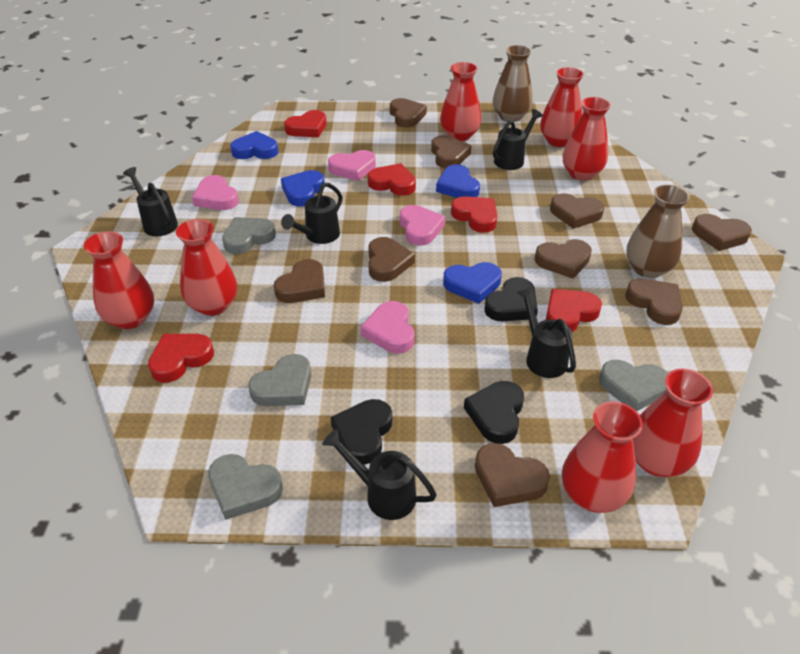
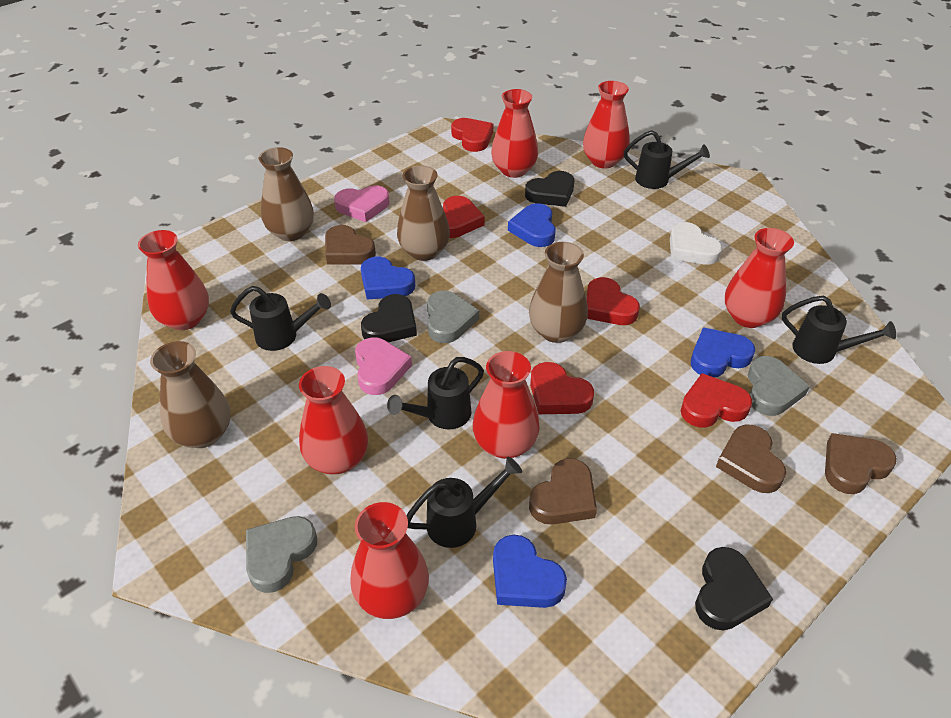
brown heart: [274,259,325,303] [368,237,415,282] [390,98,427,128] [431,135,471,168] [475,443,550,507] [535,239,592,279] [550,194,604,229] [625,278,683,325] [692,214,752,251] = 9 -> [325,225,376,265] [529,458,597,525] [716,424,786,493] [825,433,897,494] = 4
brown vase: [493,45,533,122] [626,185,690,278] = 2 -> [150,341,230,448] [259,147,314,241] [397,165,450,261] [529,242,588,343] = 4
grey heart: [208,454,283,520] [222,217,276,254] [248,354,311,406] [599,360,668,411] = 4 -> [246,516,317,593] [427,290,479,343] [748,356,810,416] = 3
pink heart: [192,175,239,210] [328,150,376,181] [361,301,414,353] [400,205,445,246] = 4 -> [334,185,390,222] [355,338,412,395] = 2
white heart: none = 0 -> [670,222,722,265] = 1

